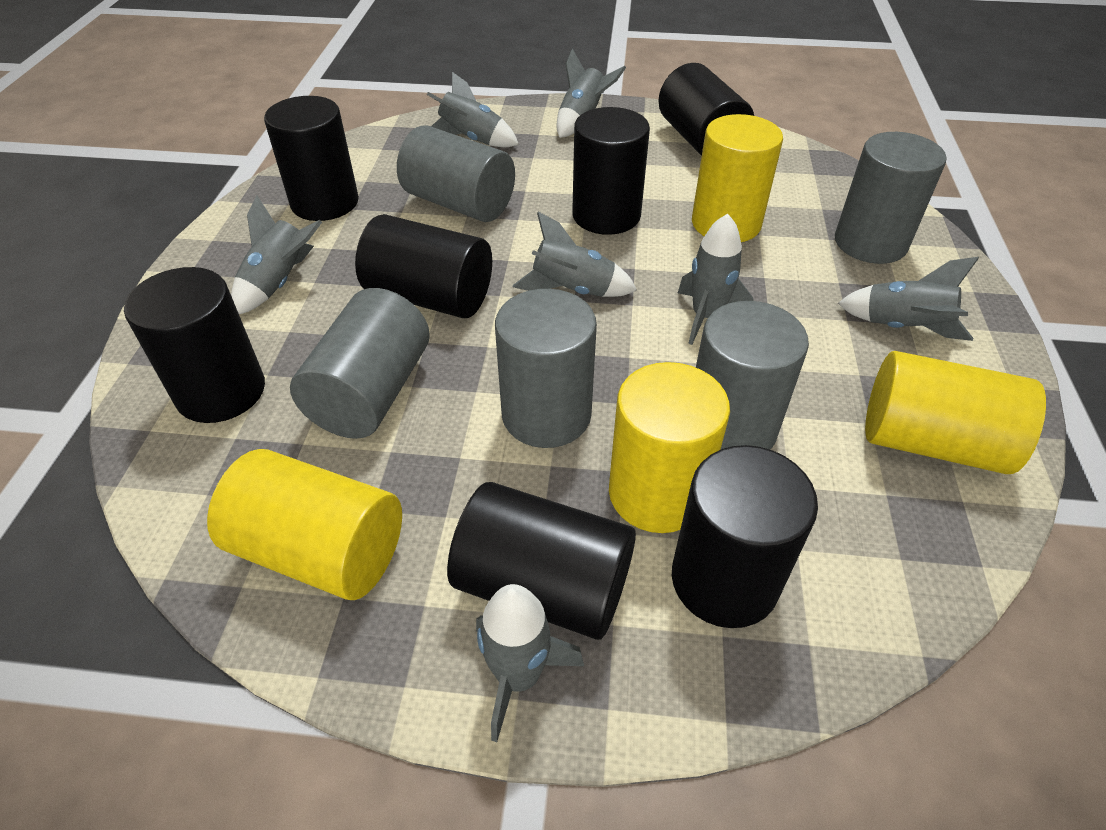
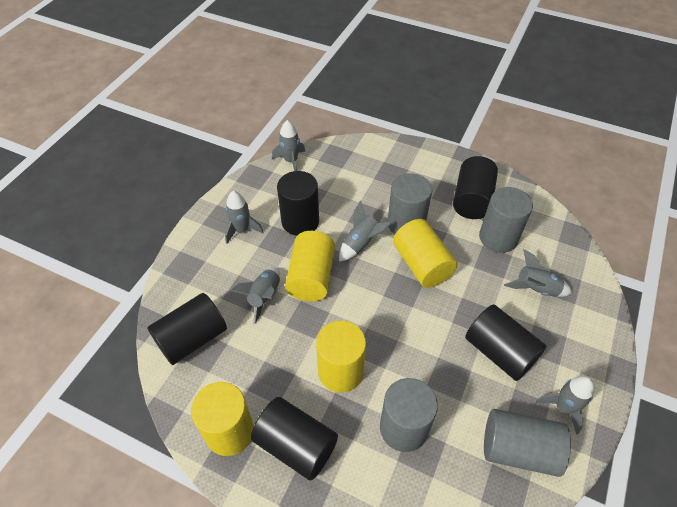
black cylinder: [124,267,265,423] [264,96,359,221] [355,214,492,318] [447,482,636,640] [572,107,650,235] [659,63,754,156] [672,445,818,628] = 7 -> [147,293,227,365] [251,397,338,481] [277,171,319,236] [453,156,498,219] [465,304,547,381] = 5
grey cylinder: [290,288,430,439] [397,125,515,222] [495,289,597,448] [696,301,809,450] [835,132,946,264] = 5 -> [380,378,438,452] [387,173,432,234] [479,187,533,253] [484,409,571,477] = 4
grey rocket: [231,196,322,314] [427,72,519,147] [476,584,584,742] [513,212,637,297] [557,48,626,138] [678,214,754,345] [838,257,979,341] = 7 -> [225,191,263,244] [231,267,280,324] [272,120,305,171] [339,201,392,262] [504,249,573,297] [536,376,594,435] = 6

